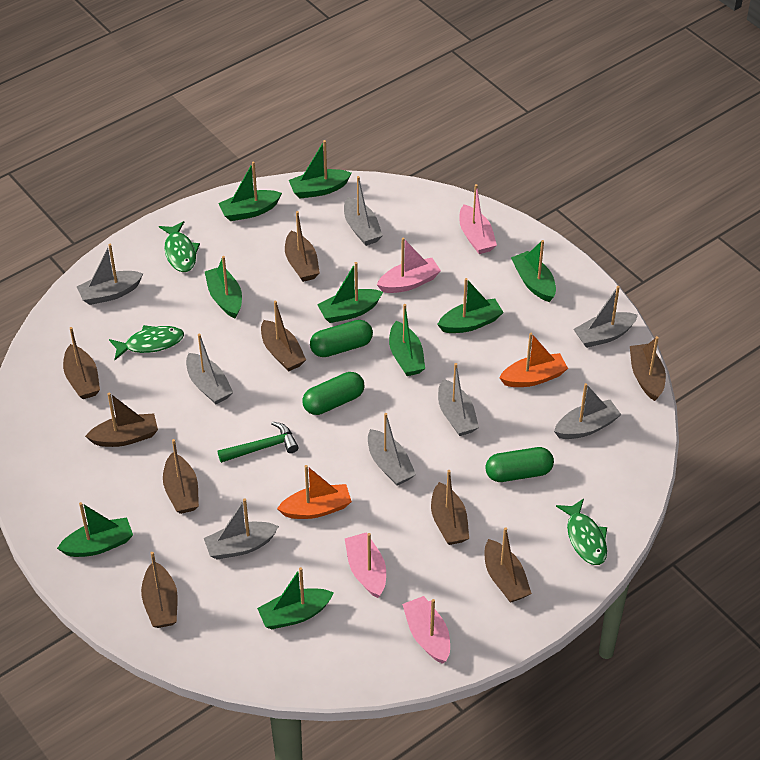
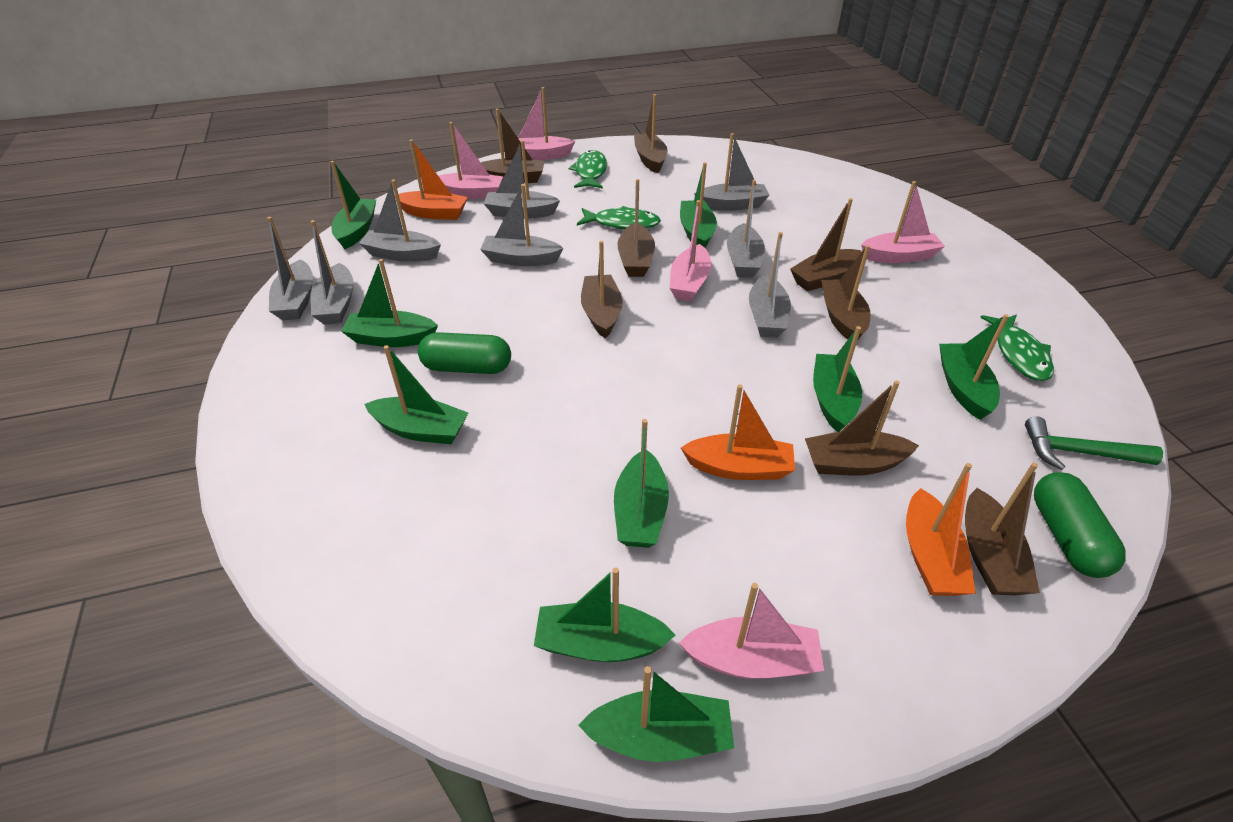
brown boat: [63,327,100,399] [85,393,158,447] [141,552,178,628] [163,439,199,514] [261,301,306,371] [285,211,320,282] [431,470,469,545] [485,527,532,603] [630,336,666,401] = 9 -> [481,109,545,183] [581,240,622,339] [617,179,655,277] [634,94,667,174] [790,198,862,291] [805,380,919,476] [821,245,871,340] [965,463,1040,595] = 8
green capsule: [302,372,364,415] [310,320,373,357] [485,447,554,482] = 3 -> [418,332,511,374] [1034,472,1126,578] = 2
orange boat: [277,465,352,519] [499,333,568,387] = 2 -> [394,140,468,220] [681,384,795,480] [906,463,976,596] = 3
pink boat: [345,532,386,598] [377,237,441,293] [402,596,450,664] [459,184,497,254] = 4 -> [439,122,503,199] [518,87,575,160] [670,200,712,301] [679,583,824,679] [861,181,945,263] = 5

